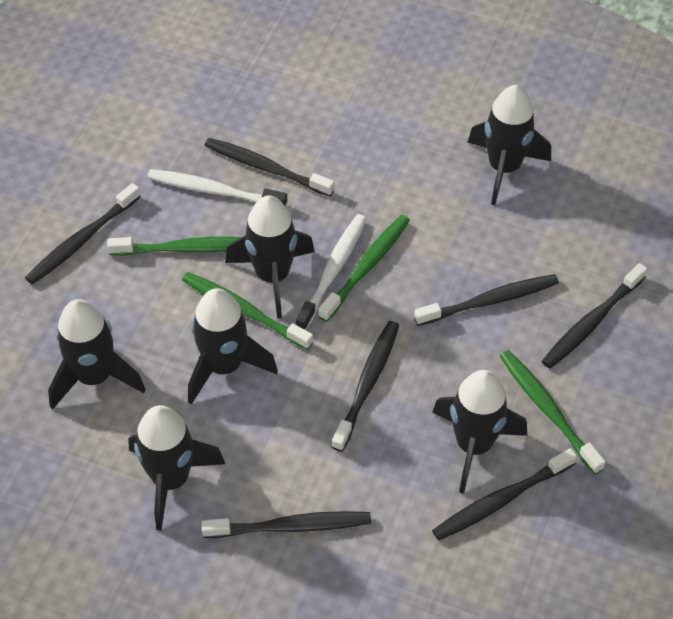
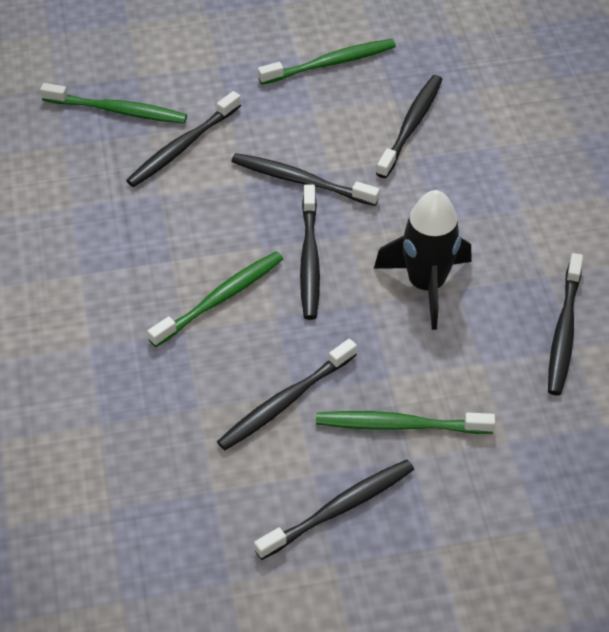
black rocket: [48,299,146,410] [128,405,225,531] [188,288,278,405] [225,195,315,319] [432,370,527,494] [468,85,551,205] = 6 -> [374,190,472,330] = 1
white toothbrush: [147,169,287,207] [296,214,367,330] = 2 -> none = 0

